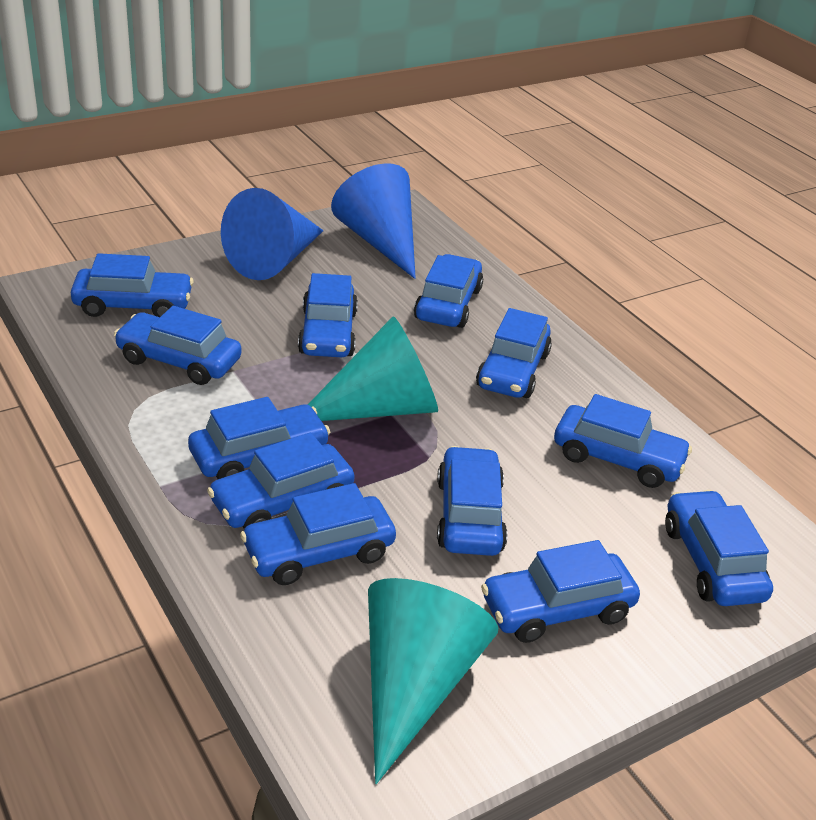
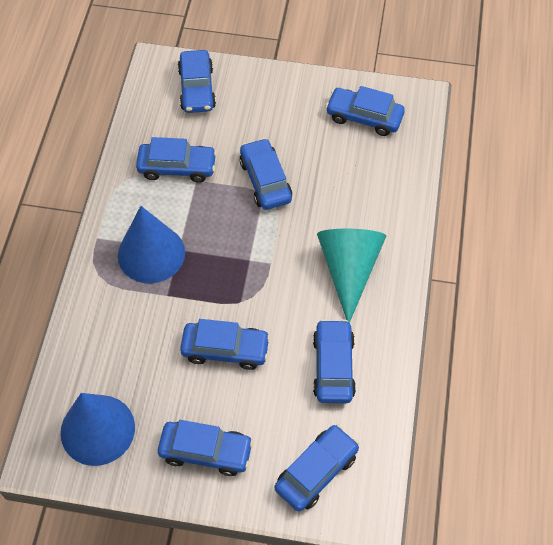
blue car: [71,253,194,317] [114,306,242,385] [188,397,330,479] [207,432,355,529] [240,483,396,585] [298,273,358,357] [414,254,483,328] [437,446,508,556] [476,308,552,398] [481,540,640,643] [554,394,692,488] [665,490,773,606] = 12 -> [136,137,217,183] [158,420,253,476] [178,50,216,113] [180,319,270,370] [239,138,292,210] [275,425,359,511] [313,319,356,403] [326,86,405,136] = 8
turquoise cone: [308,316,438,421] [368,578,498,784] = 2 -> [317,229,386,323] = 1

